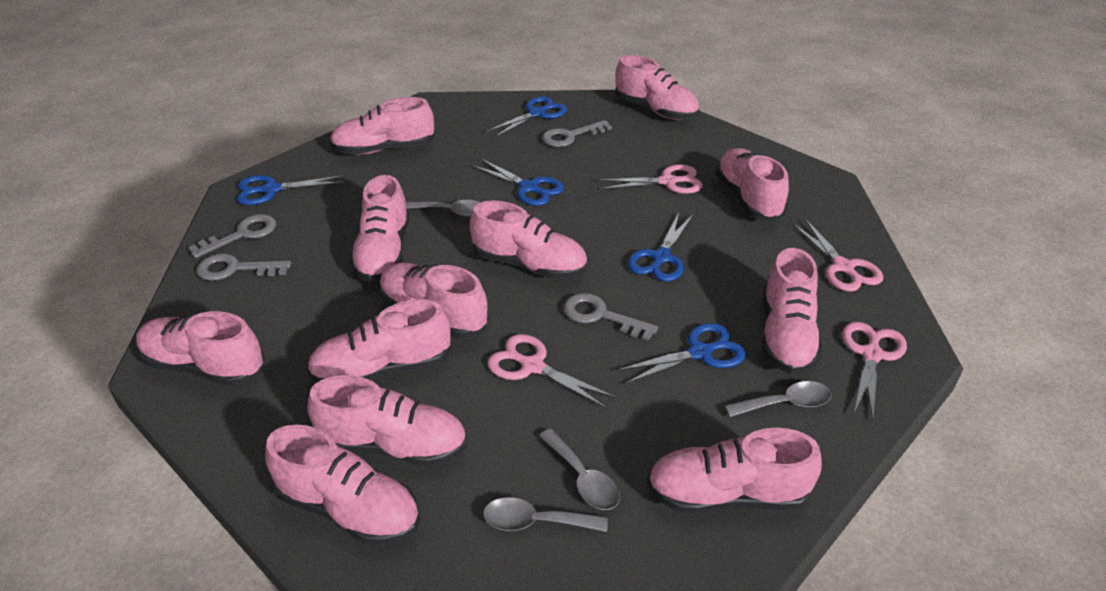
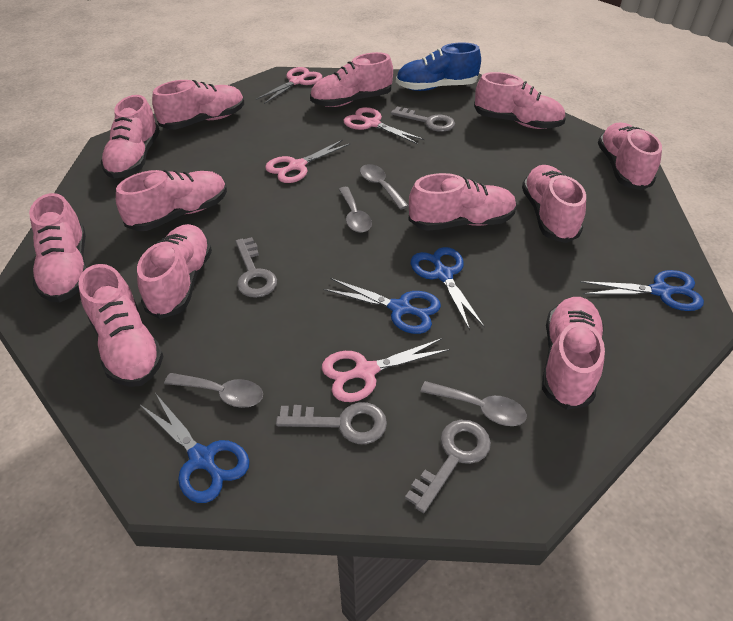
blue scissors: [237,175,344,205] [472,159,564,206] [486,96,567,137] [616,323,746,385] [628,213,693,282] = 5 -> [139,393,250,503] [323,278,441,334] [411,247,485,330] [580,270,704,311] = 4
blue shoe: none = 0 -> [396,42,481,91] = 1

